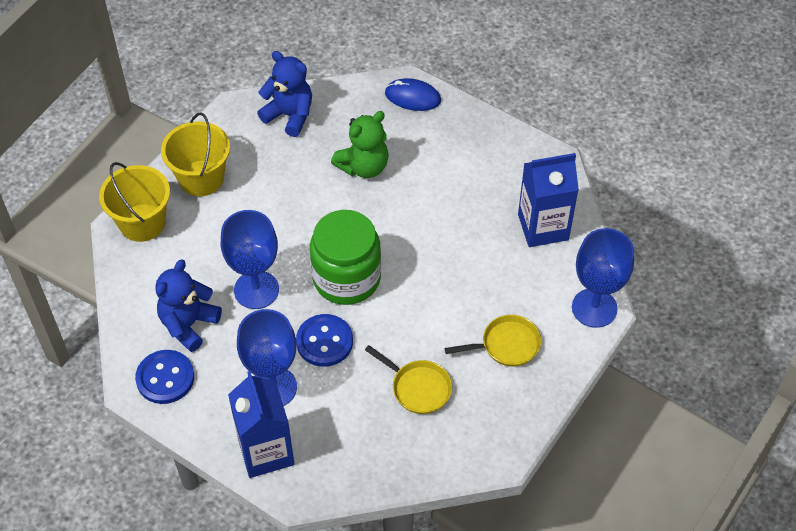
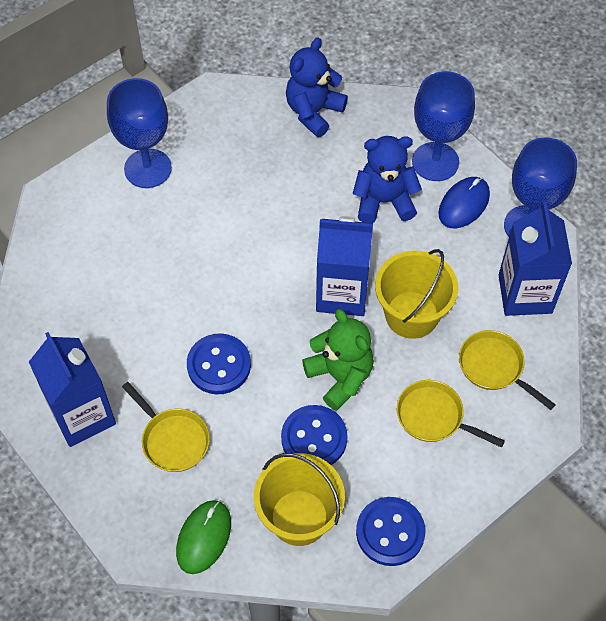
blue button: [135,350,194,404] [296,314,353,367] = 2 -> [187,333,251,394] [281,405,347,465] [356,497,425,566] = 3
blue carton: [228,371,294,478] [518,153,579,247] = 2 -> [29,332,116,447] [316,216,373,316] [499,201,572,316] = 3
green jar: [310,210,381,305] = 1 -> none = 0
green mouse: none = 0 -> [176,500,231,574] = 1
yellow pan: [365,345,452,414] [445,315,541,366] = 2 -> [122,382,210,472] [397,380,505,448] [459,330,556,410] = 3

